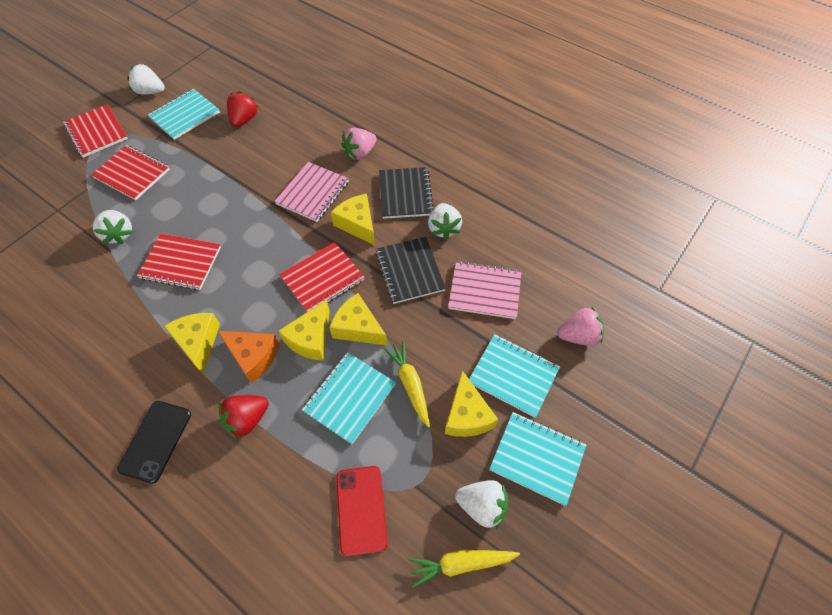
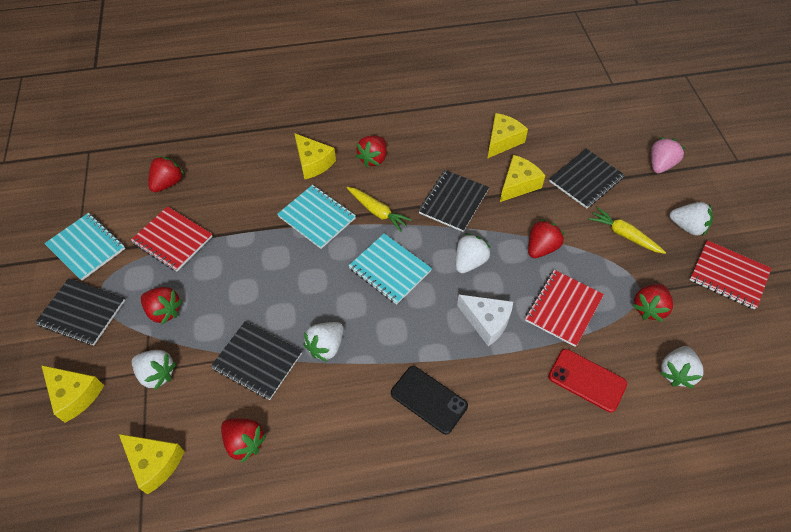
black notebook: [375,237,446,304] [379,167,434,219] = 2 -> [35,278,125,345] [211,321,302,400] [419,170,489,232] [549,149,625,209] = 4
orange cheese: [218,331,280,383] = 1 -> none = 0
pink notebook: [274,162,349,222] [448,261,522,319] = 2 -> none = 0
pink strawberry: [342,128,377,160] [557,306,604,346] = 2 -> [651,137,686,173] = 1
red notebook: [63,104,128,158] [91,145,170,200] [137,234,221,290] [279,242,365,312] = 4 -> [131,206,213,271] [525,270,604,347] [690,240,772,310] = 3
red strawberry: [219,395,269,439] [227,91,259,127] = 2 -> [141,287,182,324] [148,156,185,192] [221,418,266,463] [356,136,387,167] [528,219,565,258] [632,284,673,322] = 6
turquoise notebook: [148,89,220,140] [302,352,396,444] [469,334,560,418] [489,412,586,506] = 4 -> [44,213,125,281] [277,185,356,249] [348,234,432,305] = 3
white cheese: none = 0 -> [457,295,513,346] = 1
white strawberry: [93,210,133,244] [127,64,165,95] [428,203,462,240] [455,480,508,529] = 4 -> [132,350,176,390] [303,322,344,362] [456,233,491,273] [660,346,704,388] [669,202,713,236] = 5

